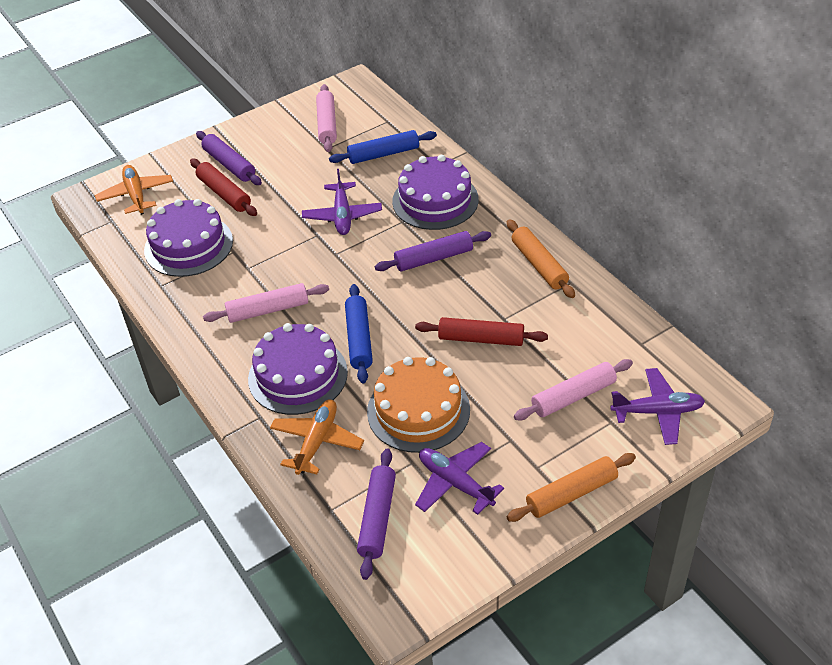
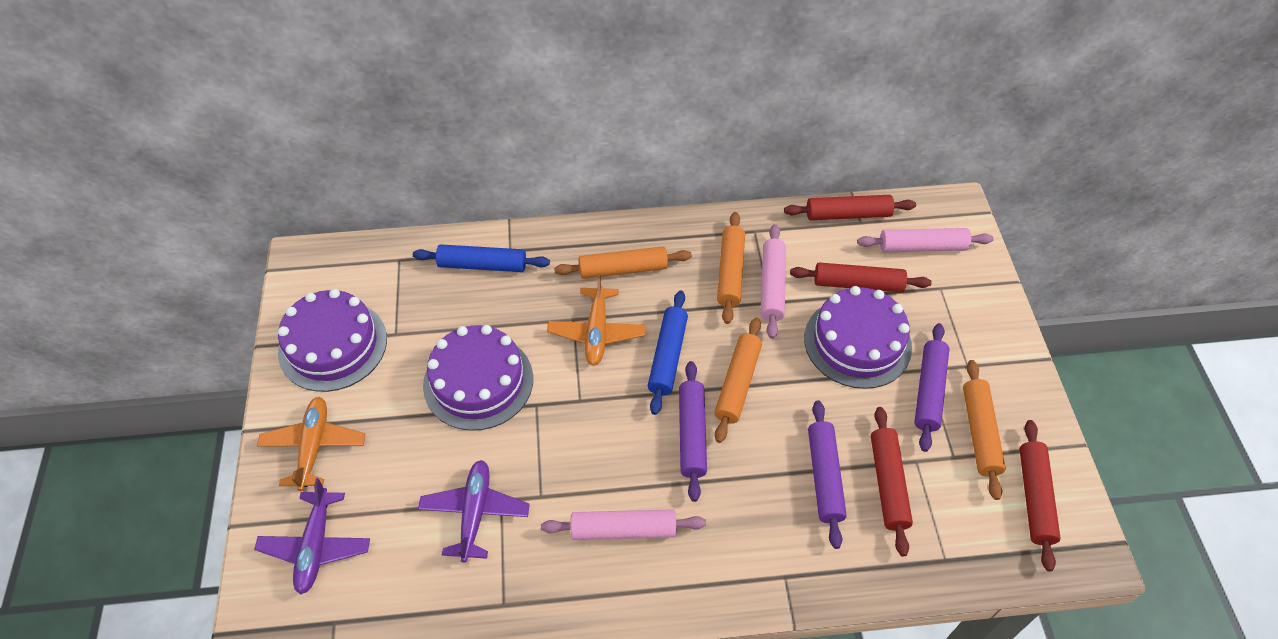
orange cake: [367,357,470,453] = 1 -> none = 0
orange rolling pin: [507,219,575,298] [507,453,636,522] = 2 -> [554,246,692,279] [714,317,762,443] [717,212,745,324] [963,360,1006,500] = 4
purple plane: [302,169,382,235] [415,442,504,515] [610,368,705,445] = 3 -> [254,478,370,595] [418,460,530,563] = 2
red rolling pin: [190,159,257,216] [415,317,548,346] = 2 -> [784,195,916,220] [790,262,932,292] [871,407,913,556] [1020,420,1061,571] = 4

